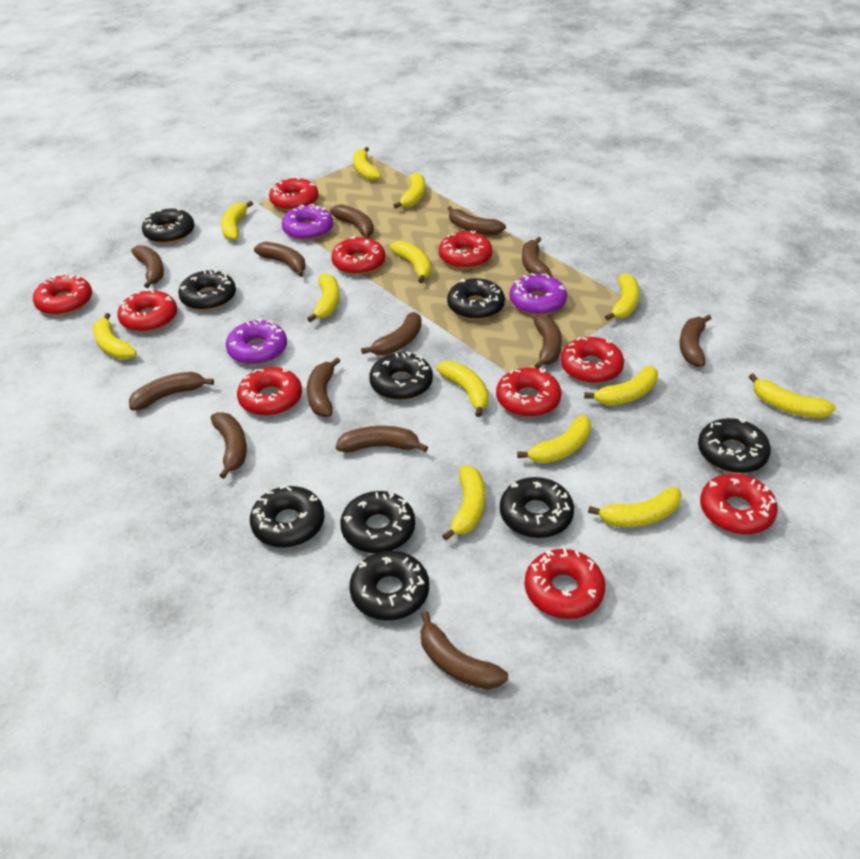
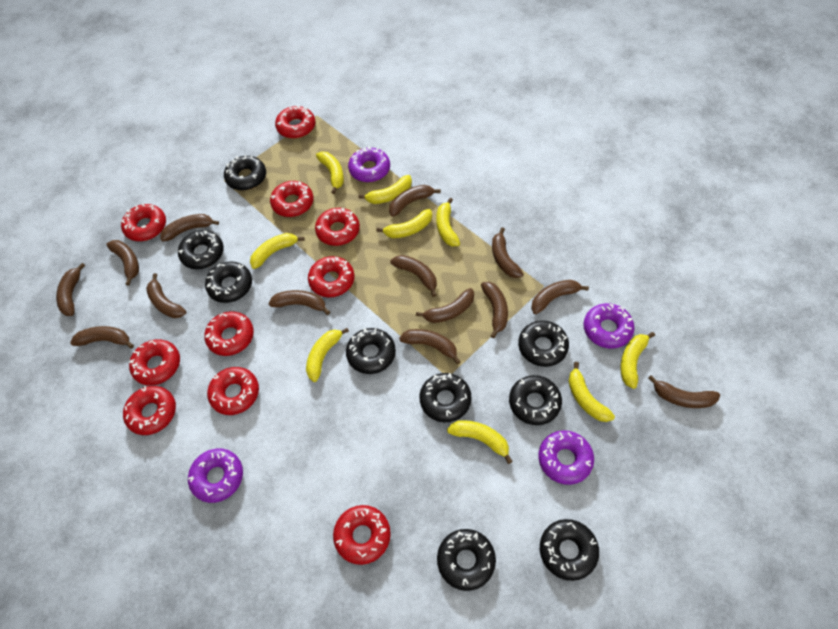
brown banana: [129,372,214,410] [131,245,164,288] [211,412,247,479] [254,242,306,277] [307,357,340,417] [330,204,374,238] [336,426,428,452] [361,312,422,355] [420,611,508,690] [447,206,506,235] [522,237,553,277] [533,314,562,369] [679,314,712,367] = 13 -> [56,263,85,316] [70,326,134,349] [106,240,139,285] [146,273,186,318] [160,214,219,242] [268,290,330,315] [389,185,441,217] [390,255,437,297] [399,329,461,364] [416,288,474,323] [481,282,508,338] [492,227,523,278] [531,280,589,314] [648,375,720,408] = 14
purple donut: [226,319,287,365] [282,204,333,240] [509,273,567,315] = 3 -> [188,449,243,503] [348,146,390,182] [539,430,594,485] [584,303,635,349] = 4
yellow banana: [93,313,137,360] [221,201,253,241] [307,273,340,322] [353,147,381,181] [390,241,431,283] [393,172,425,209] [436,361,489,417] [442,466,485,540] [517,415,591,464] [584,366,658,406] [588,487,682,527] [605,274,640,321] [749,374,836,418] = 13 -> [250,233,305,269] [306,328,349,382] [316,152,344,194] [359,175,412,204] [376,209,432,238] [436,198,460,247] [447,420,513,464] [568,362,615,422] [620,332,655,389] = 9

